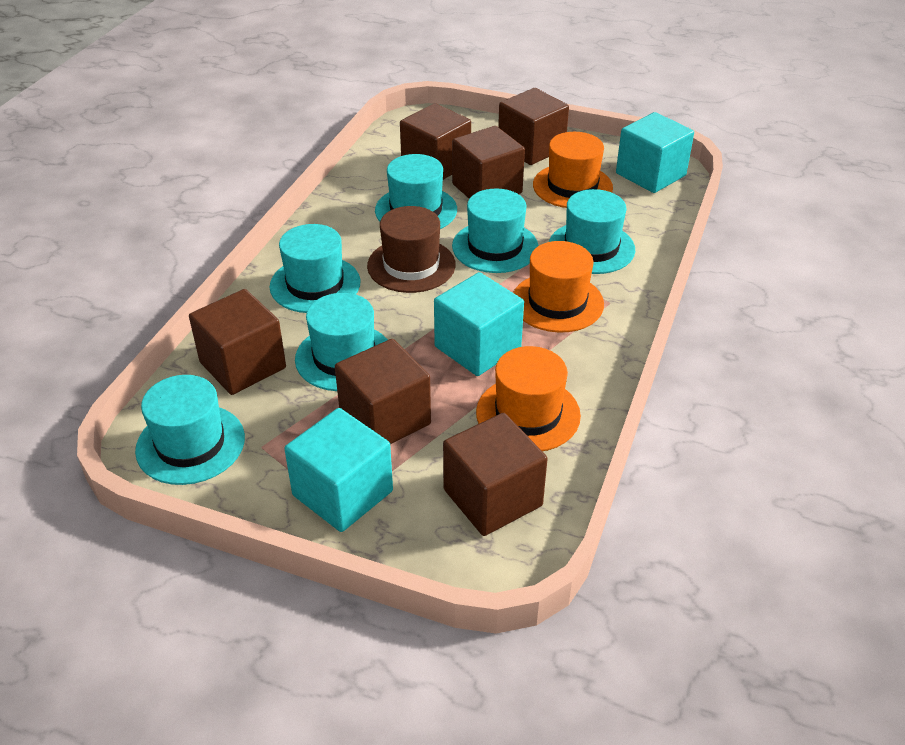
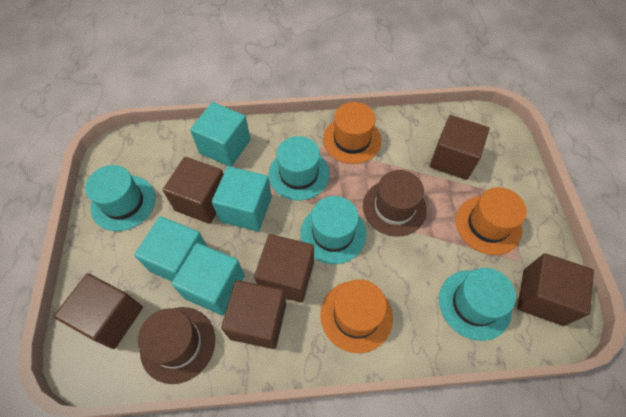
brown hat: [367,206,456,293] = 1 -> [138,307,215,384] [363,170,427,237] = 2
turquoise cube: [284,408,393,532] [434,272,524,376] [616,112,694,193] = 3 -> [134,216,207,281] [172,243,244,315] [190,102,251,167] [212,166,272,231] = 4
turquoise hat: [135,375,245,485] [270,224,360,313] [295,293,388,391] [375,154,457,229] [452,189,539,273] [549,189,635,274] = 6 -> [85,165,155,231] [269,136,330,201] [300,196,366,264] [439,268,516,341] = 4

